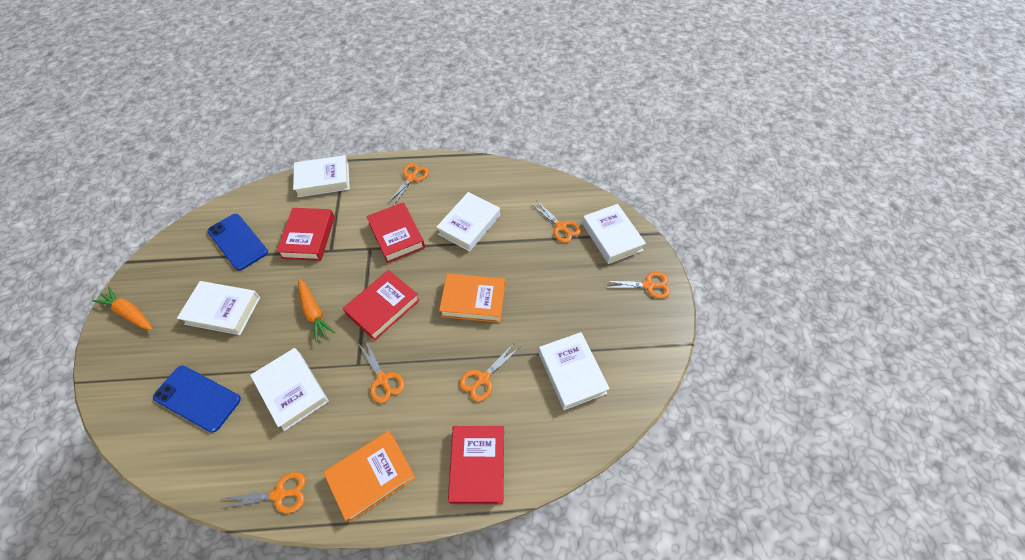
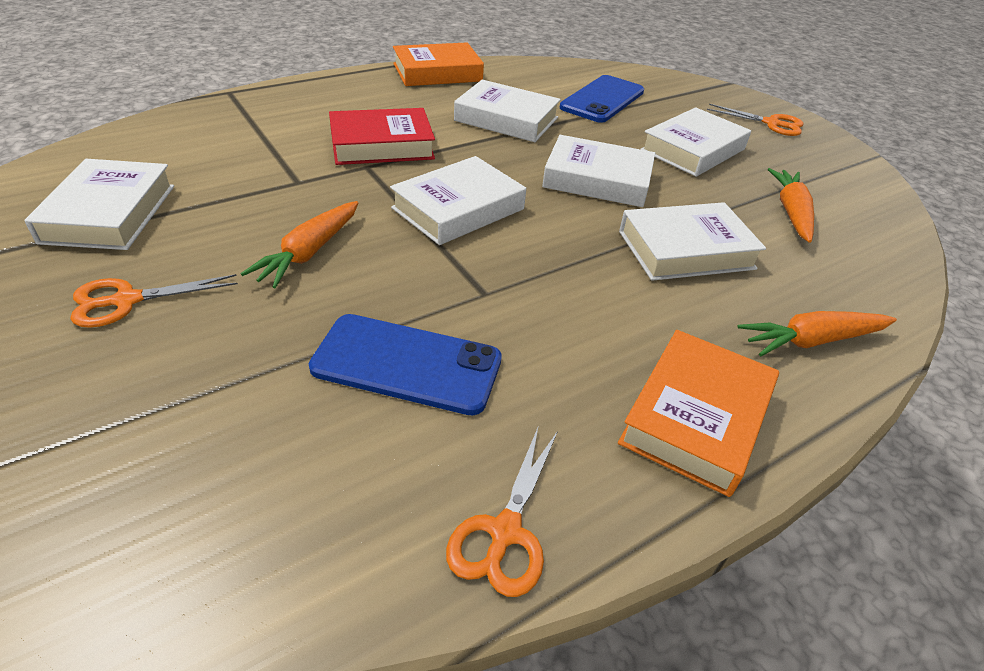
orange carrot: [92,287,153,330] [298,278,335,342] = 2 -> [241,201,358,288] [738,311,897,356] [768,168,814,243] = 3
orange scissors: [221,472,306,513] [358,339,404,403] [387,163,429,206] [460,342,520,401] [531,200,581,243] [605,272,670,298] = 6 -> [70,274,238,328] [446,425,558,597] [707,104,803,136] = 3
red book: [276,208,335,261] [343,270,420,341] [366,202,425,263] [448,426,504,504] = 4 -> [329,108,435,165] = 1

